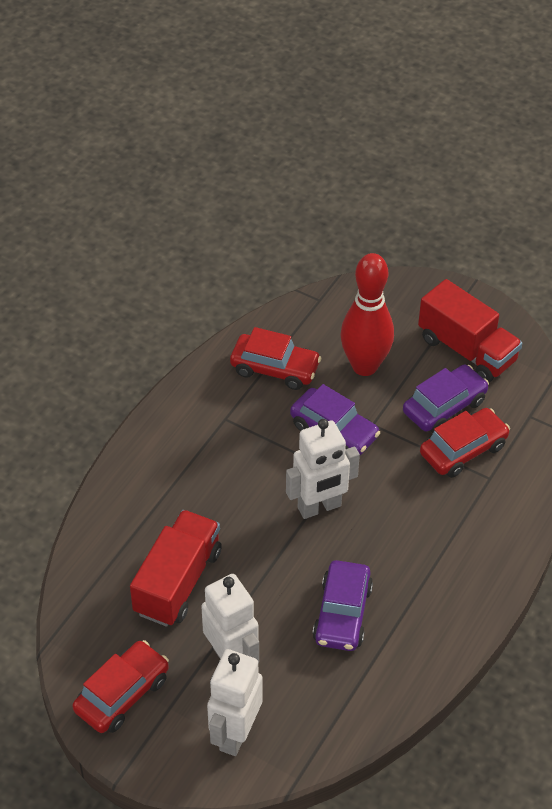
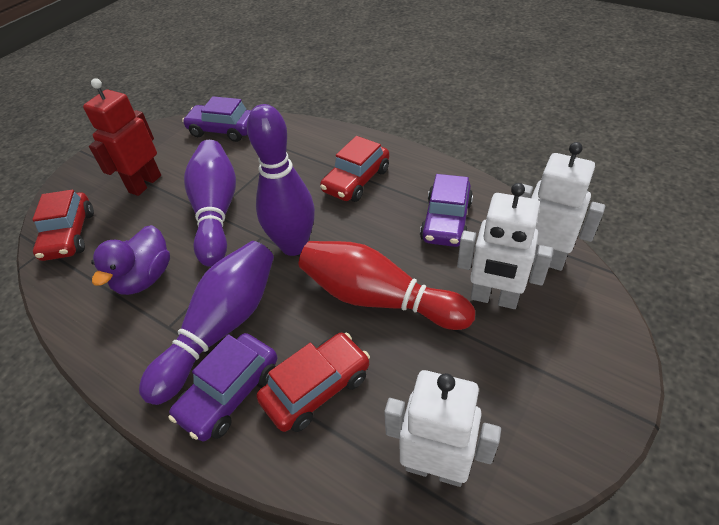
purple bowling pin: none = 0 -> [139,241,274,405] [184,140,236,267] [247,104,315,256] = 3
purple duck: none = 0 -> [91,225,170,295] = 1
red robot: none = 0 -> [83,78,161,196] = 1
red truck: [130,510,222,626] [418,279,522,382] = 2 -> none = 0

